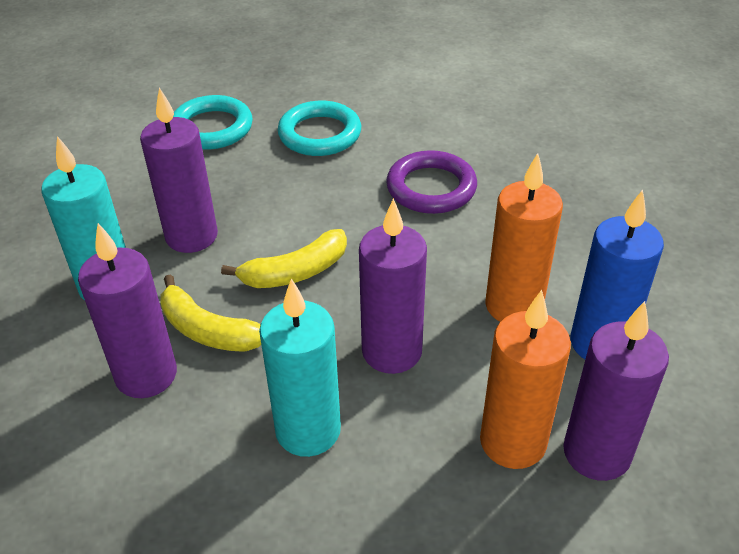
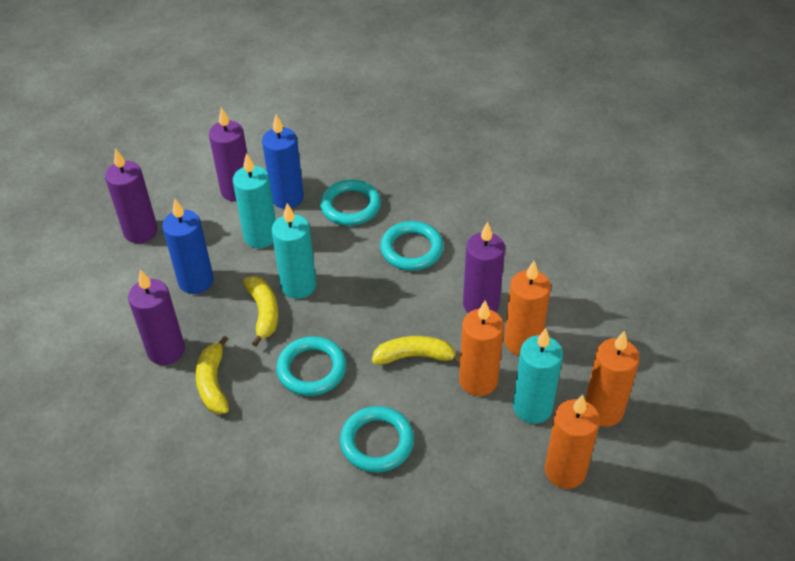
blue candle: [570,189,664,359] = 1 -> [162,199,214,294] [262,115,304,209] = 2
orange candle: [480,290,571,469] [485,153,563,322] = 2 -> [459,301,504,396] [504,261,551,356] [545,395,600,489] [585,331,640,427] = 4
purple ring: [386,150,477,214] = 1 -> none = 0
turquoise candle: [41,136,126,301] [259,278,341,457] = 2 -> [233,153,276,248] [272,203,316,299] [513,328,563,424] = 3
turquoise ring: [173,95,253,150] [278,101,361,156] = 2 -> [276,336,347,396] [320,179,381,226] [340,406,414,473] [380,221,444,271] = 4
yellow banana: [161,274,261,352] [221,229,347,288] = 2 -> [196,336,229,414] [243,276,278,347] [372,336,460,365] = 3

